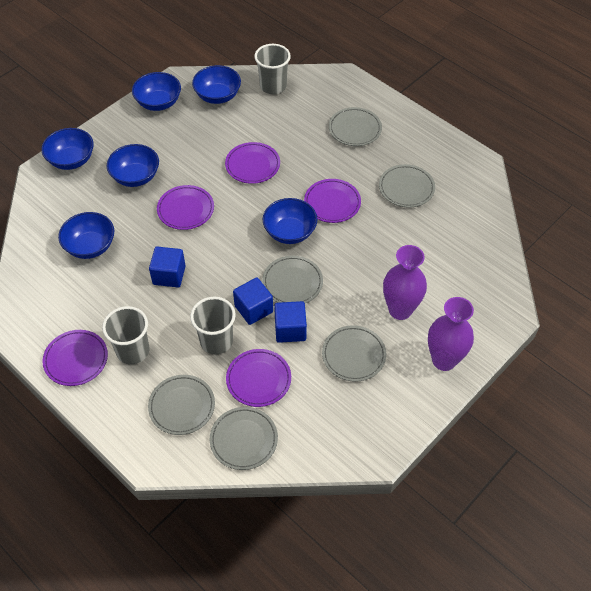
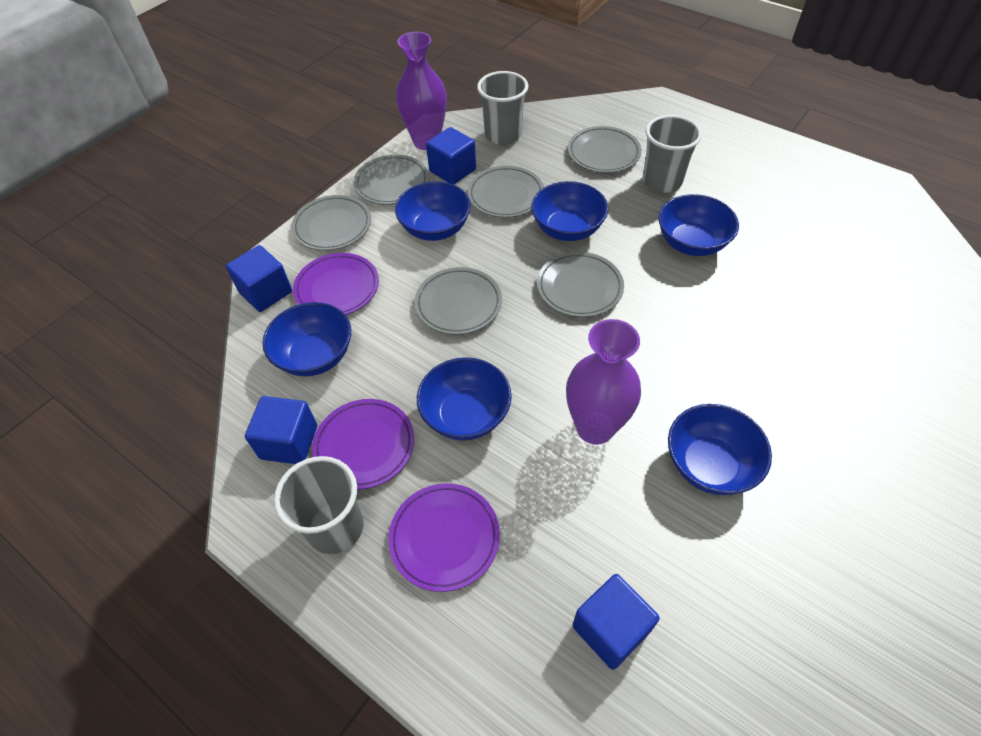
blue cube: [149,247,186,287] [233,277,273,325] [274,301,307,343] = 3 -> [226,245,292,312] [245,396,317,464] [426,127,476,185] [573,574,660,670] = 4
purple plate: [43,330,108,386] [157,185,214,230] [225,142,280,184] [226,349,291,407] [304,179,361,223] = 5 -> [293,253,379,315] [312,399,414,490] [388,483,500,592] = 3

